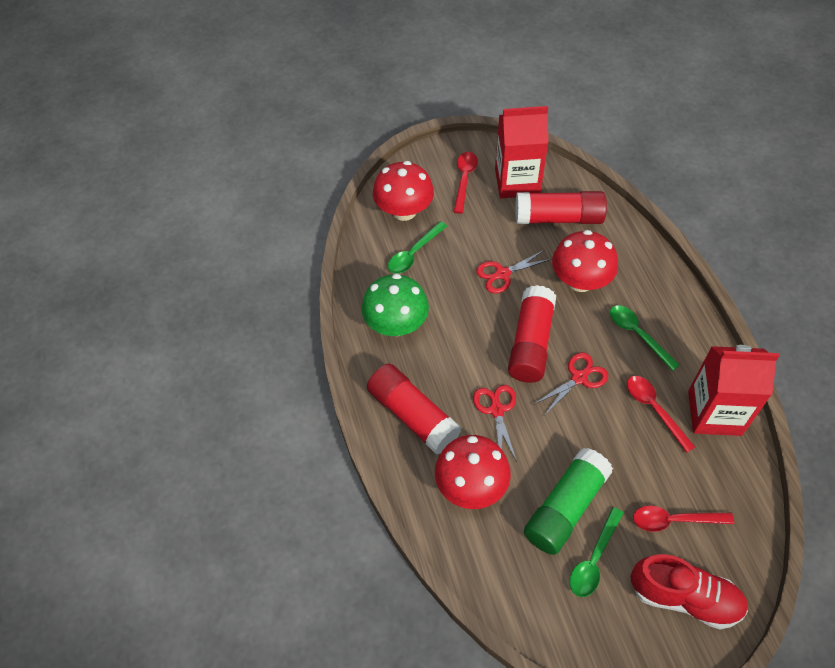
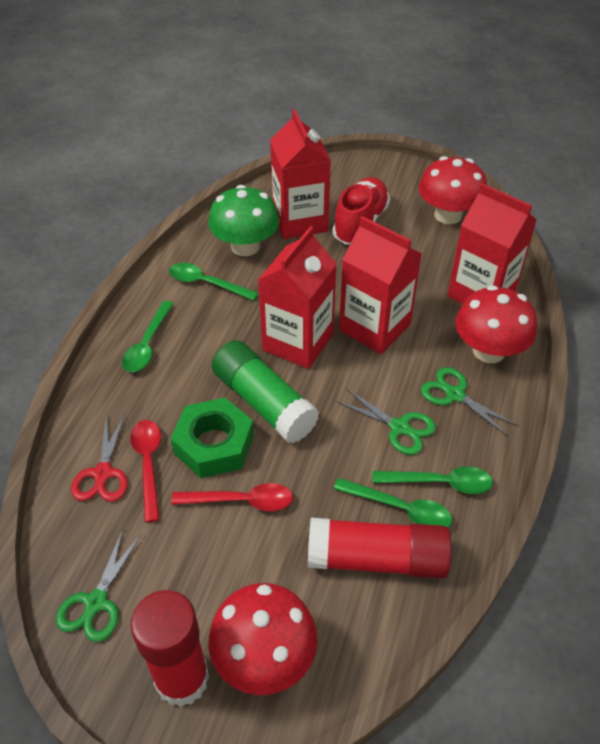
green nut: none = 0 -> [171,398,254,478] = 1
green scissors: none = 0 -> [56,529,142,642] [336,389,436,455] [421,367,519,437] = 3
green spoon: [388,221,447,274] [570,507,623,597] [610,305,680,371] = 3 -> [122,301,174,372] [169,263,258,301] [334,478,452,527] [372,467,493,494] = 4
red carton: [495,106,549,198] [688,345,779,436] = 2 -> [258,226,337,369] [270,109,331,239] [339,216,422,354] [448,183,537,304] = 4
red glue stick: [367,364,461,455] [508,285,556,383] [515,191,607,224] = 3 -> [130,590,209,707] [308,518,452,579] = 2
red scissors: [473,385,517,462] [476,250,552,293] [533,353,608,416] = 3 -> [71,414,128,502] = 1
red spoon: [453,152,478,214] [627,376,695,453] [633,506,734,532] = 3 -> [130,420,161,523] [171,483,293,512] = 2

